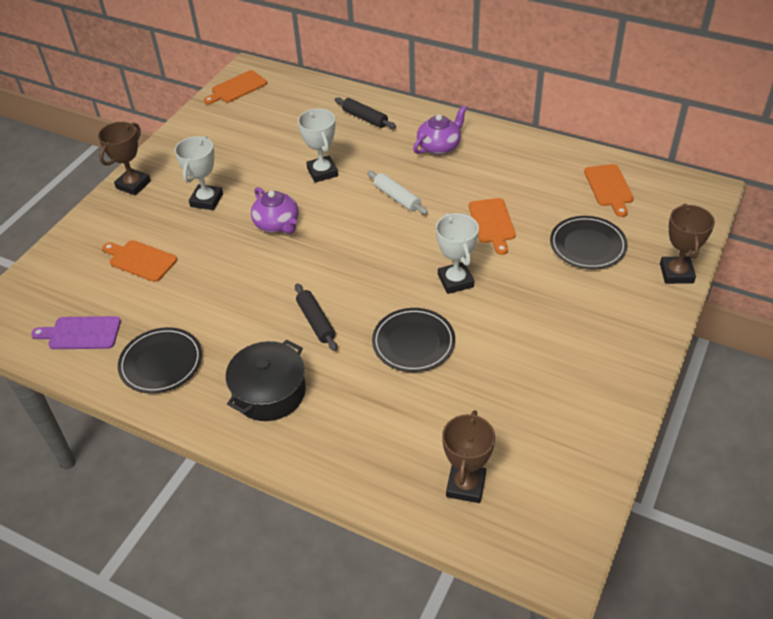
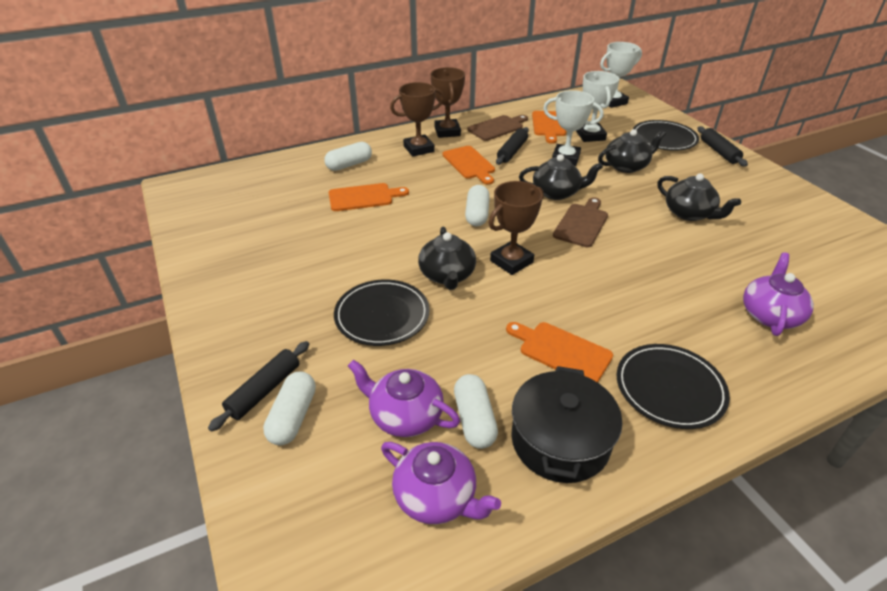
black rolling pin: [295,283,337,351] [335,97,396,129] = 2 -> [208,341,309,432] [496,127,529,165] [697,126,748,167] = 3
black teapot: none = 0 -> [418,227,476,290] [519,154,603,200] [598,129,666,173] [657,173,741,221] = 4
brown cutting board: none = 0 -> [468,115,528,141] [553,197,608,247] = 2
purple cutting board: [31,316,121,349] = 1 -> none = 0
purple teapot: [251,187,299,234] [413,105,467,155] = 2 -> [348,360,460,437] [381,442,501,524] [743,253,814,336] = 3
white capsule: none = 0 -> [263,372,316,446] [324,142,372,171] [454,374,498,449] [465,185,490,226] = 4
white rolling pin: [367,171,428,214] = 1 -> none = 0

